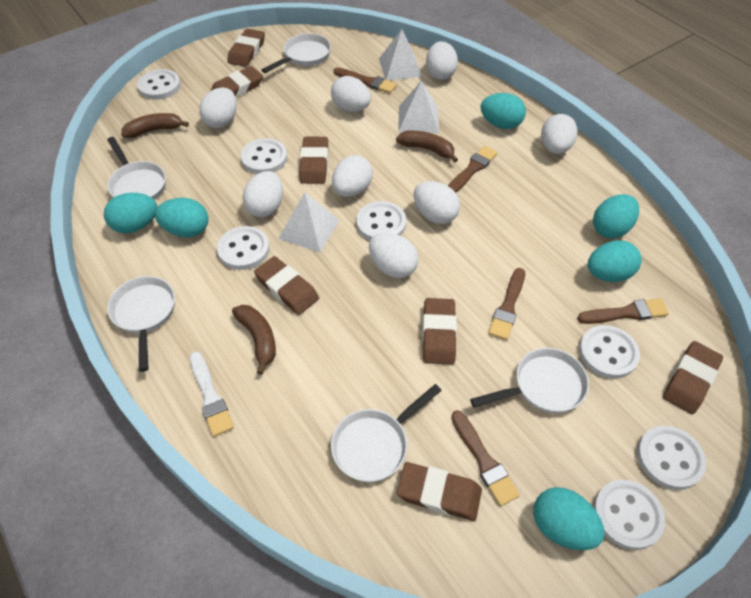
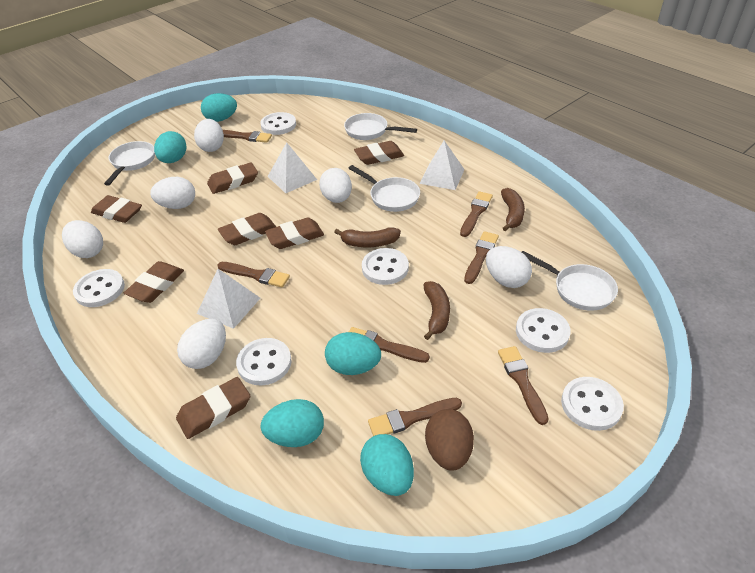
brown brush: [333,68,397,93] [448,146,497,193] [451,410,520,506] [488,268,525,340] [577,298,669,324] = 5 -> [218,262,290,288] [223,130,272,143] [349,327,430,363] [368,398,462,436] [460,191,493,237] [464,231,499,284] [498,346,549,425] = 7
brown egg: none = 0 -> [425,409,474,471] = 1
turquoise egg: [104,193,157,233] [155,198,209,237] [481,93,526,129] [533,487,604,550] [588,240,642,282] [593,194,639,238] = 6 -> [154,131,187,163] [201,93,237,122] [260,399,324,447] [325,332,381,375] [360,434,414,496] = 5
white brush: [190,352,234,437] = 1 -> none = 0
white button: [137,69,181,100] [217,226,269,270] [241,138,287,174] [357,201,406,240] [579,325,640,379] [593,480,665,550] [637,426,706,490] = 7 -> [73,269,125,307] [236,338,291,385] [260,112,296,135] [362,248,409,285] [516,308,571,353] [561,377,624,431] = 6
white egg: [199,87,237,128] [243,171,283,217] [331,76,371,112] [332,155,373,197] [369,233,419,278] [413,181,460,224] [426,41,458,80] [541,114,577,154] = 8 -> [62,220,103,258] [150,177,195,209] [177,319,226,369] [194,119,224,152] [319,168,352,203] [486,246,532,288] = 6
white pan: [107,137,166,200] [107,276,175,372] [261,33,331,73] [331,384,442,482] [470,348,589,413] = 5 -> [104,141,155,186] [344,113,417,140] [348,165,420,212] [522,251,618,311] = 4

